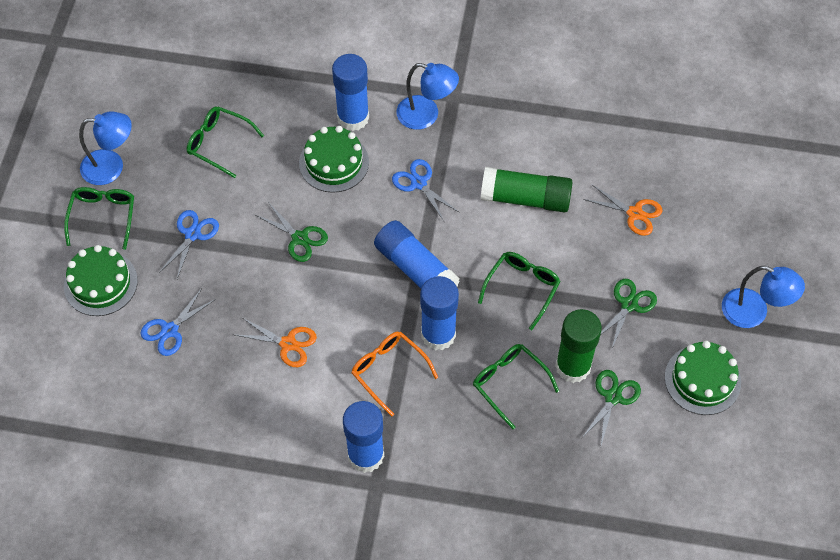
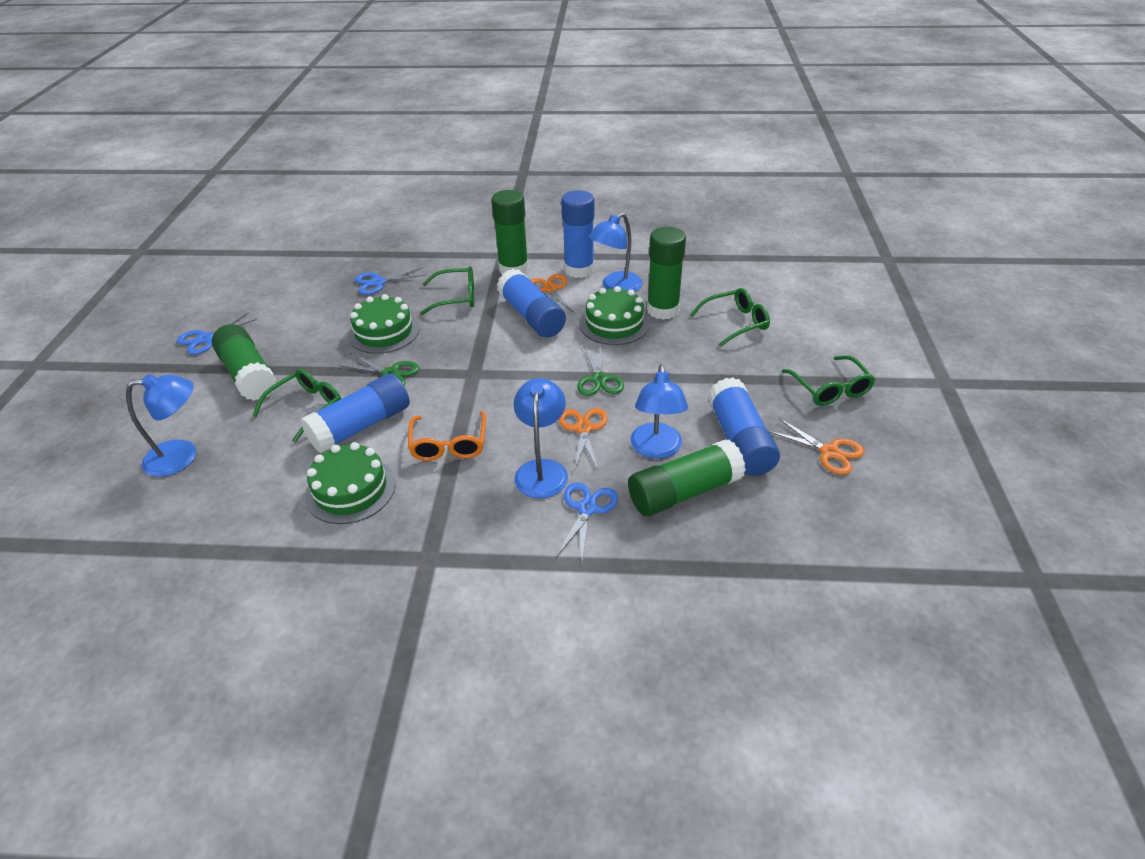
blue lamp: [79,111,132,185] [396,63,459,130] [722,266,805,328] = 3 -> [126,374,196,477] [514,378,568,499] [589,212,643,292] [630,364,688,459] = 4
green glue stick: [481,167,573,212] [555,309,602,383] = 2 -> [212,324,276,401] [491,190,529,274] [628,440,746,516] [647,227,686,320] = 4
green scissors: [256,202,328,262] [582,370,641,445] [601,279,657,348] = 3 -> [339,353,419,386] [577,344,624,396] = 2
orange scissors: [235,318,317,367] [583,184,662,236] = 2 -> [530,274,574,313] [559,408,608,470] [769,418,864,475] = 3

